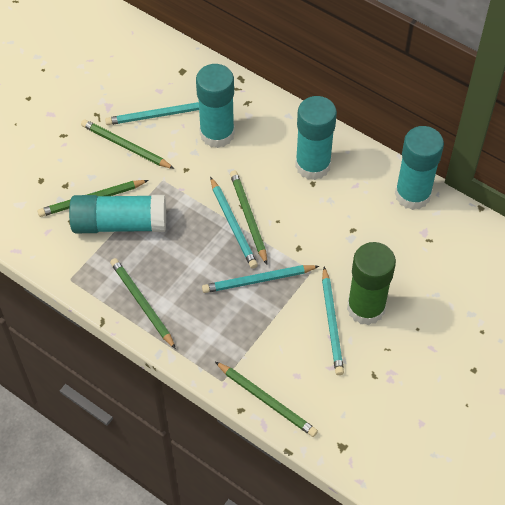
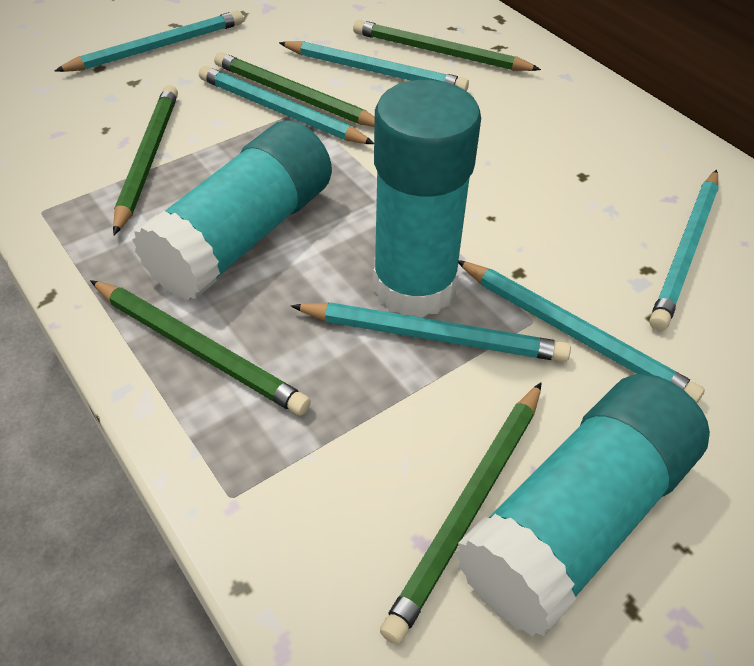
green glue stick: [347,242,396,325] = 1 -> none = 0
turquoise glue stick: [69,195,166,233] [196,64,235,148] [295,96,337,180] [395,126,444,210] = 4 -> [132,120,332,301] [373,80,481,318] [455,374,710,636] = 3
turquoise pencil: [105,102,199,125] [202,265,319,293] [210,177,258,269] [322,267,344,375] = 4 -> [55,10,243,72] [199,66,374,144] [279,41,469,91] [291,302,571,362] [458,260,705,403] [650,170,719,331] = 6

